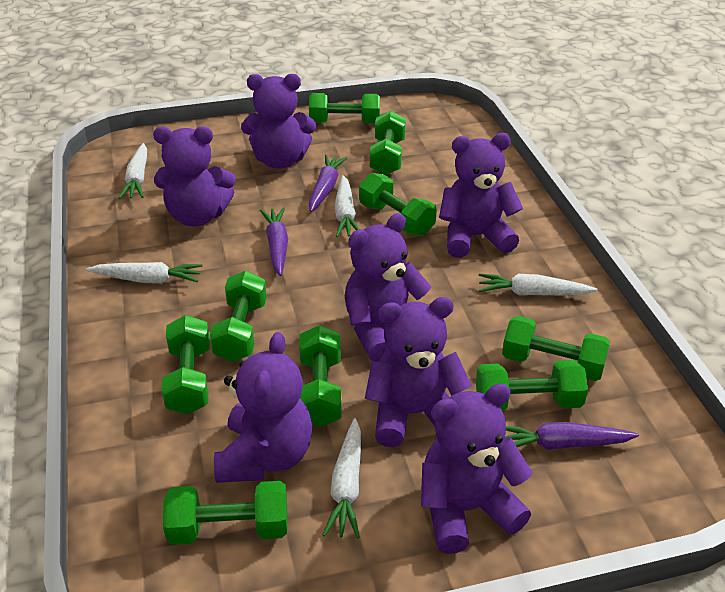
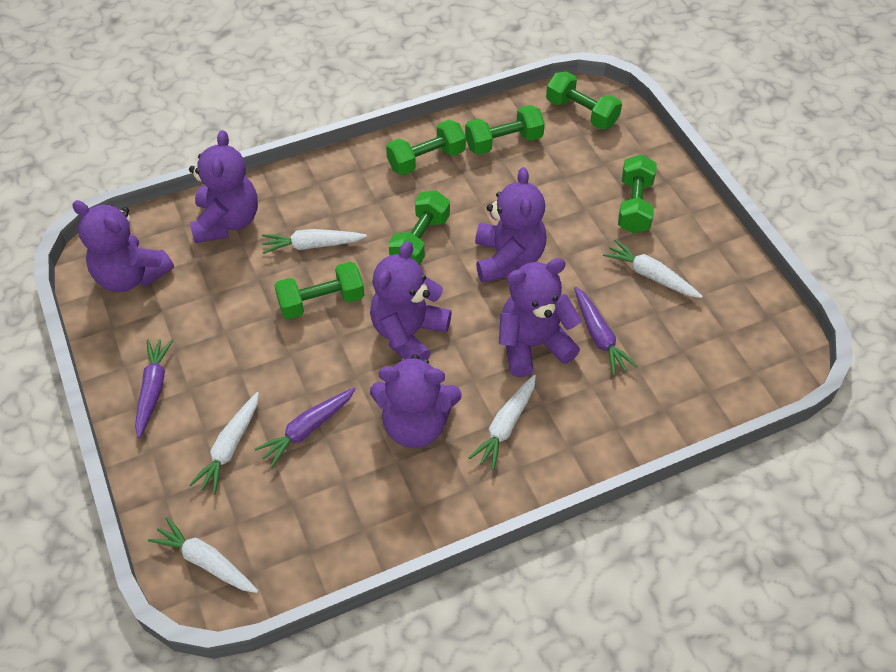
green dumbbell: [161,315,210,415] [163,481,288,545] [210,270,267,362] [299,325,342,427] [309,93,380,123] [359,173,437,236] [370,110,406,175] [476,360,588,412] [502,316,610,381] = 9 -> [274,261,365,319] [386,120,466,175] [389,190,450,265] [465,105,545,155] [546,71,622,130] [618,155,657,233] = 6
purple teddy bear: [153,126,235,226] [214,332,312,483] [241,74,316,169] [345,213,431,362] [365,297,472,447] [421,384,533,554] [439,133,523,258] = 7 -> [72,200,174,292] [189,130,258,243] [370,241,452,360] [370,354,461,448] [475,167,546,283] [499,258,582,377] = 6

